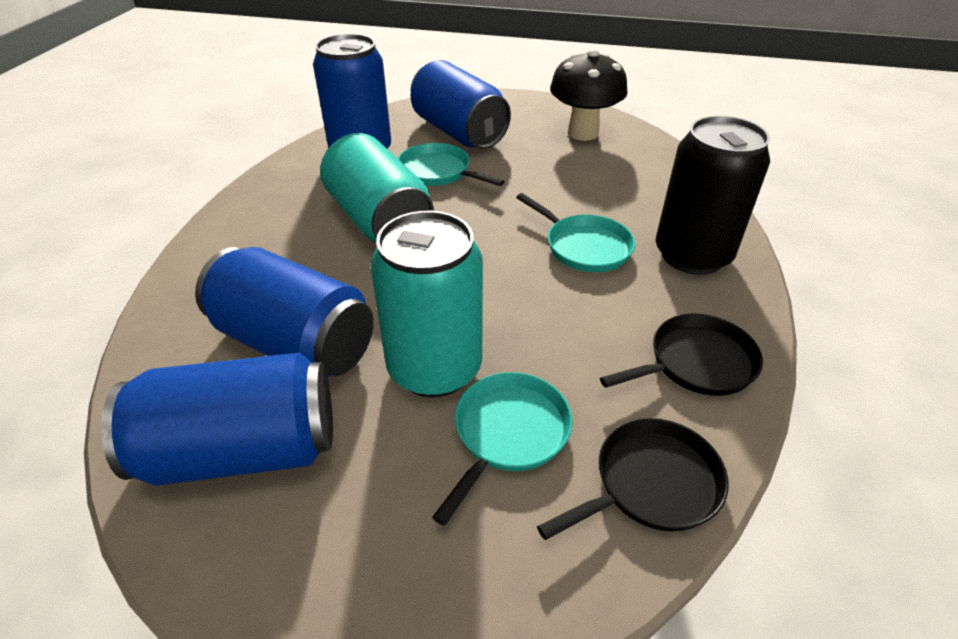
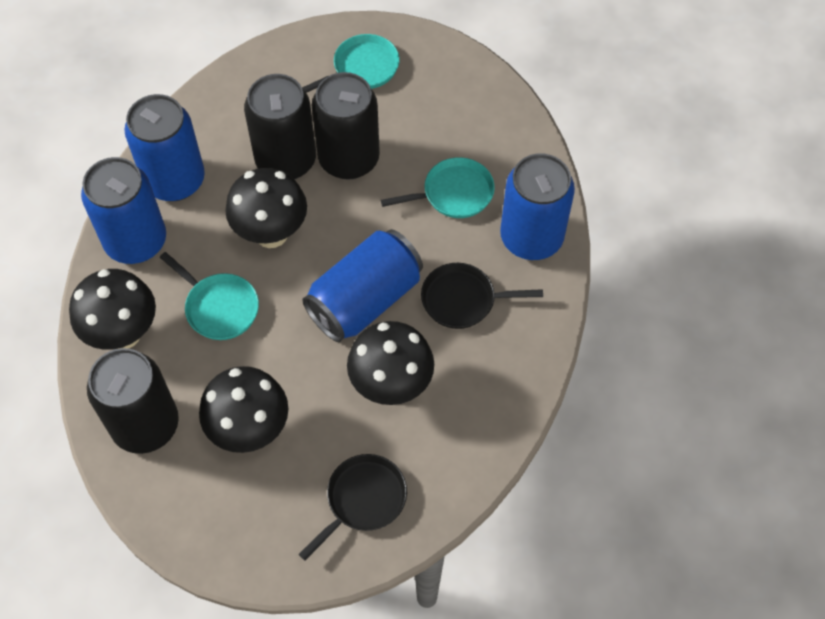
black can: [656,116,770,275] = 1 -> [87,348,179,454] [244,74,316,179] [312,72,380,180] = 3
black mushroom: [550,49,628,141] = 1 -> [69,269,156,350] [199,366,288,453] [225,168,307,248] [347,321,434,405] = 4
turquoise can: [320,133,434,243] [370,211,483,397] = 2 -> none = 0

